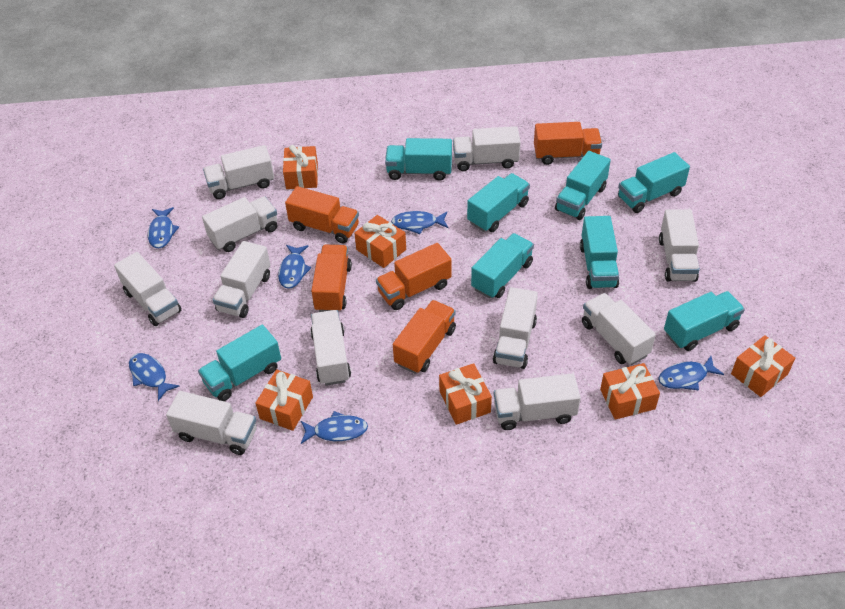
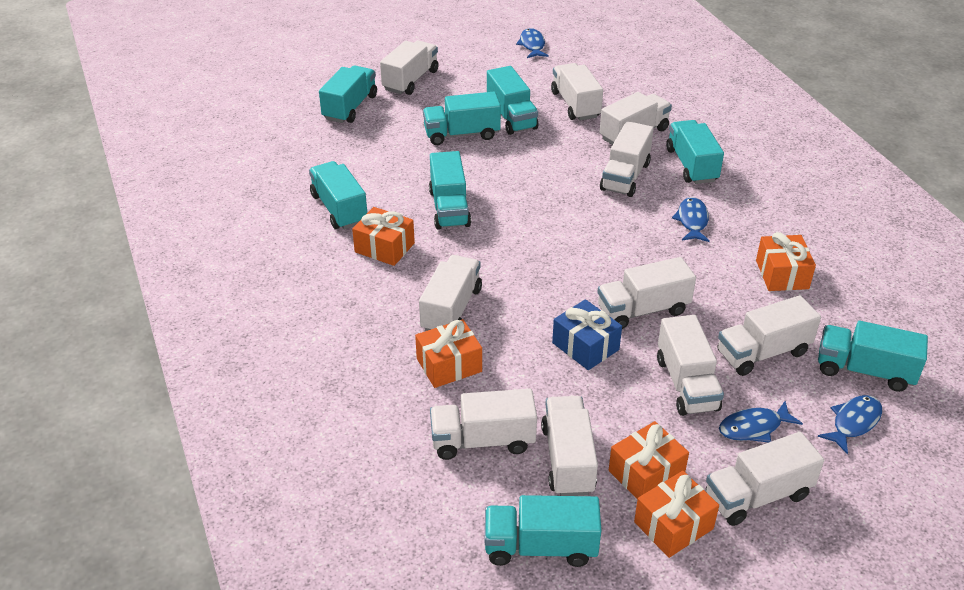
blue fish: [129,353,180,401] [148,207,179,248] [278,245,311,289] [301,411,368,444] [391,211,448,234] [658,356,724,390] = 6 -> [516,28,549,58] [672,197,710,242] [719,401,803,443] [818,395,882,454] = 4
blue gift: none = 0 -> [552,299,622,370] = 1
orange gift: [255,370,313,431] [283,145,318,189] [354,215,406,268] [439,363,492,425] [600,363,660,420] [731,335,795,397] = 6 -> [352,207,415,266] [415,319,482,388] [609,421,689,500] [634,471,719,558] [756,232,816,291] = 5
orange truck: [285,186,359,243] [311,245,352,312] [376,243,452,310] [393,300,456,374] [534,122,602,165] = 5 -> none = 0

